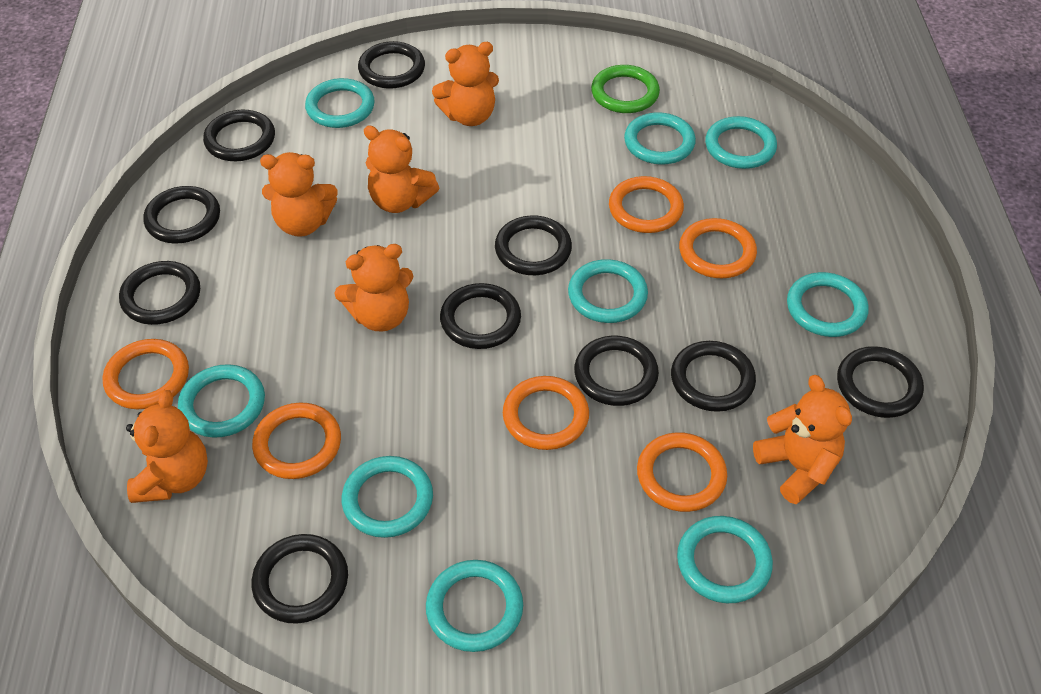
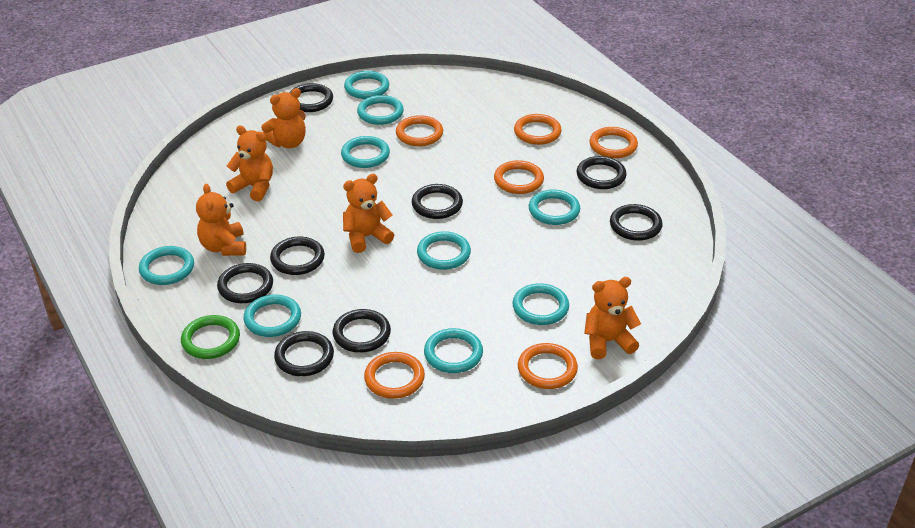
black ring: [119,261,200,325] [143,186,220,244] [203,109,275,161] [252,534,348,624] [358,41,425,89] [440,283,521,349] [495,215,572,275] [574,336,659,406] [671,341,756,412] [837,346,924,418] = 10 -> [217,263,273,303] [270,237,325,275] [274,331,334,376] [289,83,333,112] [333,309,391,353] [412,184,463,219] [576,156,627,189] [610,204,663,241] = 8
orange teddy bear: [126,390,208,503] [260,152,338,237] [334,244,414,332] [364,125,439,213] [432,42,499,126] [753,375,852,504] = 6 -> [196,184,246,256] [226,126,273,201] [261,88,306,148] [343,174,394,253] [584,277,641,359] = 5

